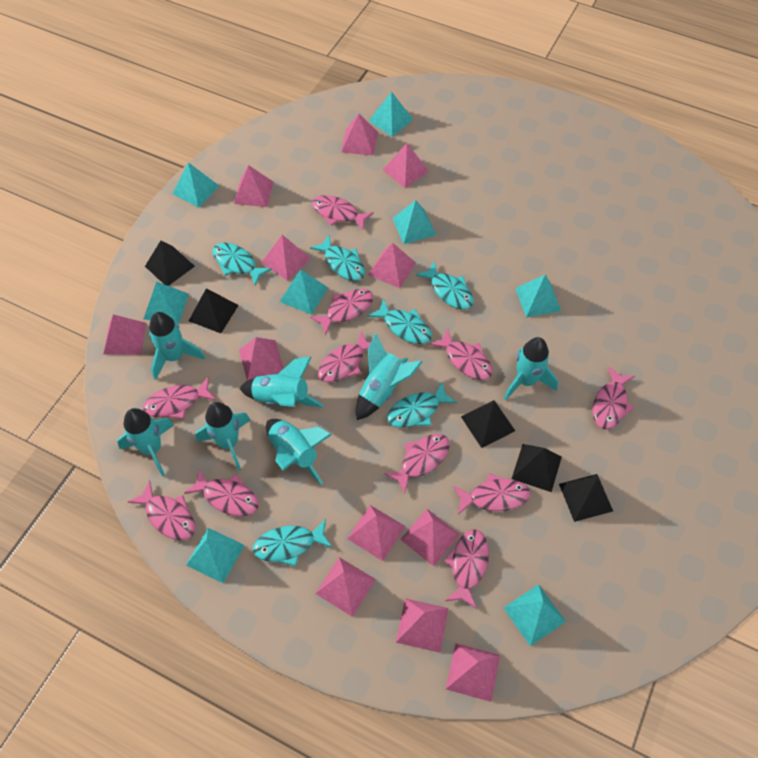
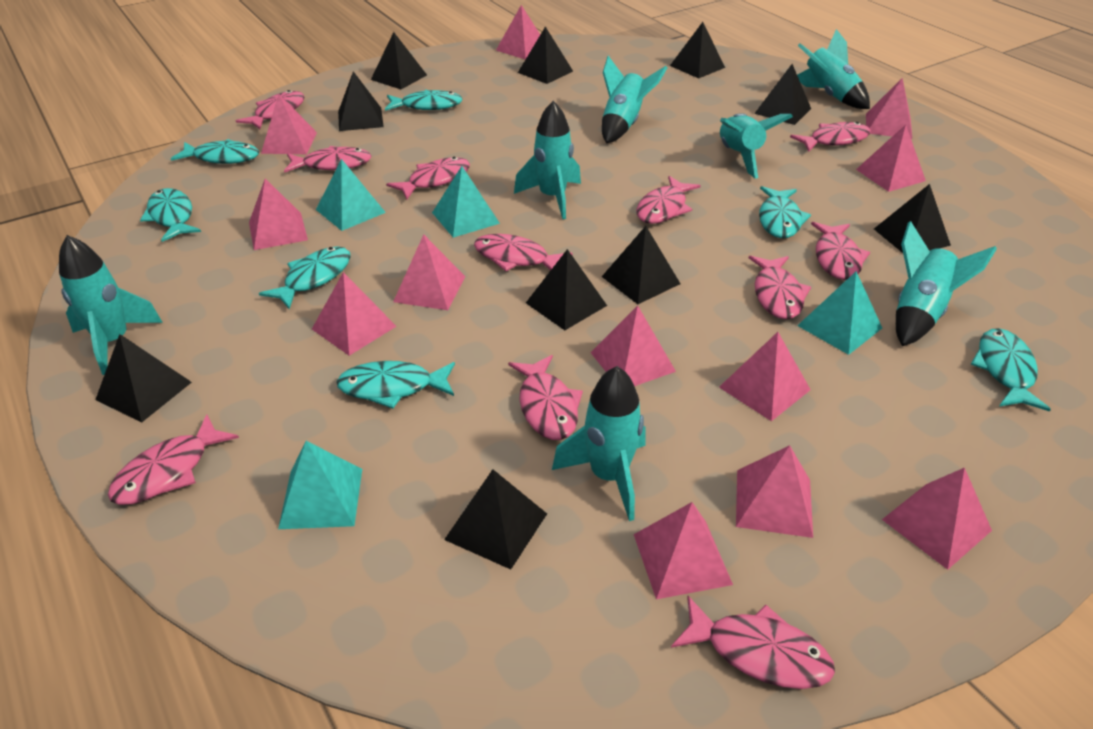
black pyramid: [145,241,195,286] [189,288,239,333] [461,400,515,448] [512,444,562,492] [559,474,613,522] = 5 -> [95,334,192,423] [338,71,384,131] [371,32,427,89] [444,469,547,569] [518,27,573,84] [526,249,607,330] [602,226,680,304] [670,22,725,78] [754,64,811,125] [874,184,951,253] = 10
turquoise fish: [212,242,272,286] [253,519,332,566] [310,235,365,281] [368,298,432,344] [387,382,457,428] [416,261,474,309] = 6 -> [140,188,201,242] [171,139,259,164] [259,246,351,309] [336,361,455,409] [385,90,463,111] [759,186,811,238] [971,328,1051,412] = 7
turquoise pyramid: [144,281,189,324] [172,162,219,208] [186,528,245,583] [280,269,328,315] [369,91,413,137] [392,200,436,244] [504,584,566,646] [515,274,561,318] = 8 -> [278,441,362,529] [316,159,386,231] [432,166,500,238] [797,271,882,355] = 4

